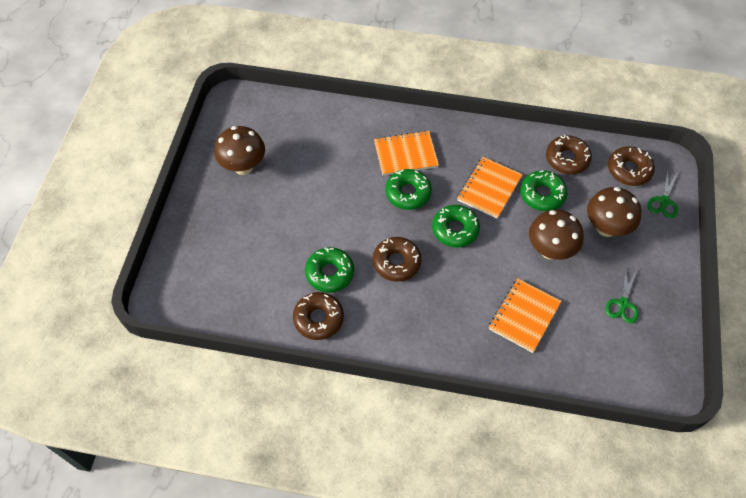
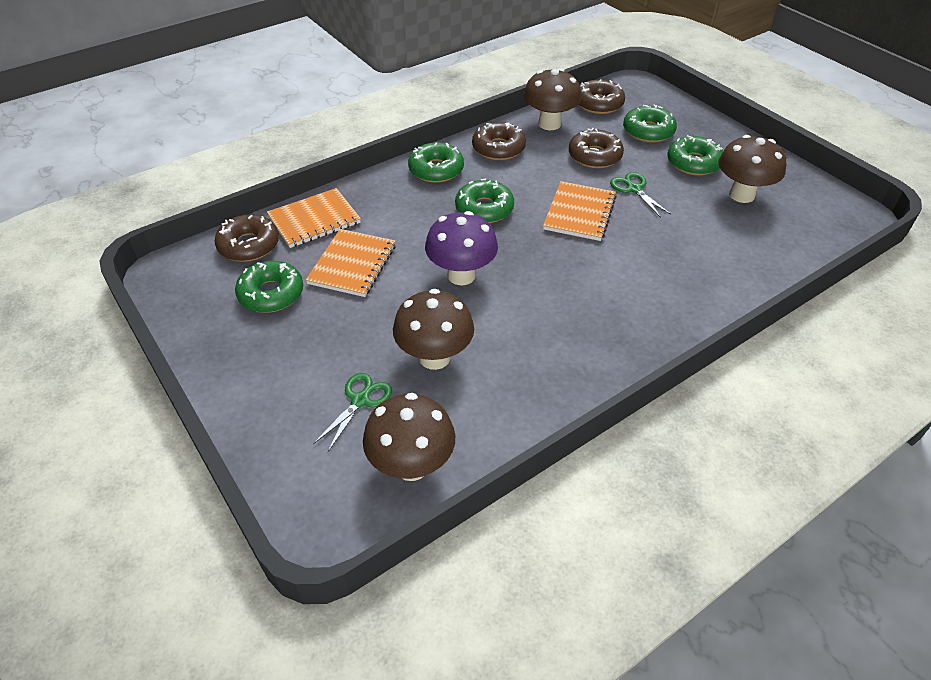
brown mushroom: [214,126,265,175] [529,210,584,260] [587,187,641,237] = 3 -> [363,393,455,481] [393,289,474,370] [524,68,582,130] [718,135,786,203] = 4
green donut: [305,247,354,293] [385,169,432,210] [432,205,480,248] [520,170,567,211] = 4 -> [235,261,303,313] [408,142,464,183] [455,178,514,223] [623,105,677,143] [668,135,723,176] = 5
purple mushroom: none = 0 -> [425,211,498,285] = 1

